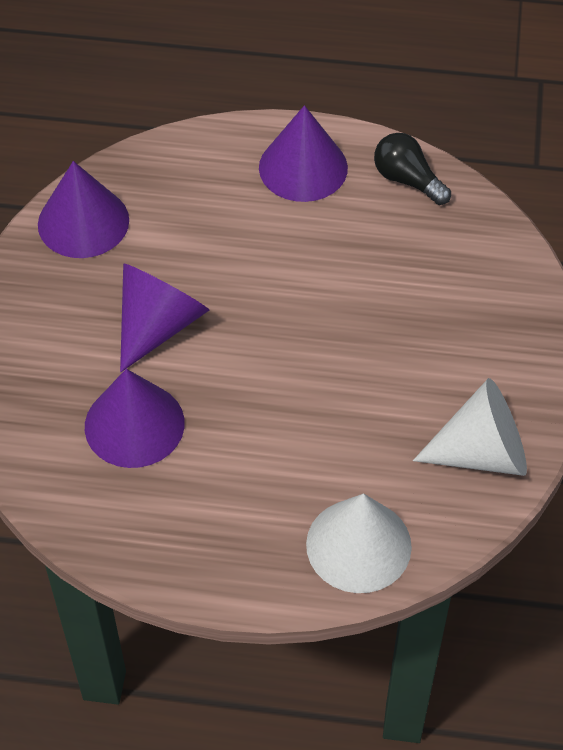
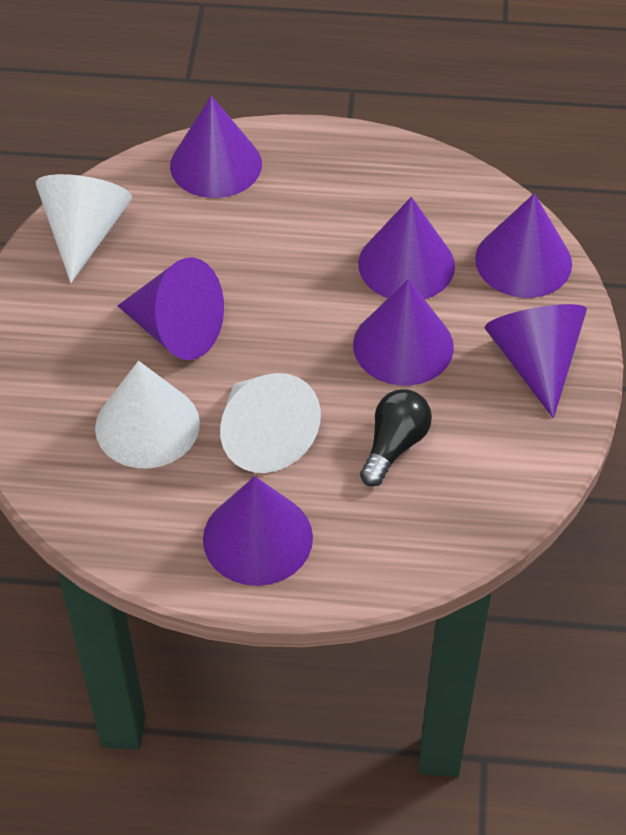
purple cone: [38,161,129,258] [85,369,185,468] [120,264,209,372] [259,105,348,202] = 4 -> [117,257,224,360] [170,96,262,198] [203,476,313,586] [353,279,454,386] [358,197,455,299] [475,193,572,298] [485,304,587,418] = 7
white cone: [306,494,412,593] [413,378,527,476] = 2 -> [36,174,132,283] [95,361,200,468] [220,373,321,473] = 3

